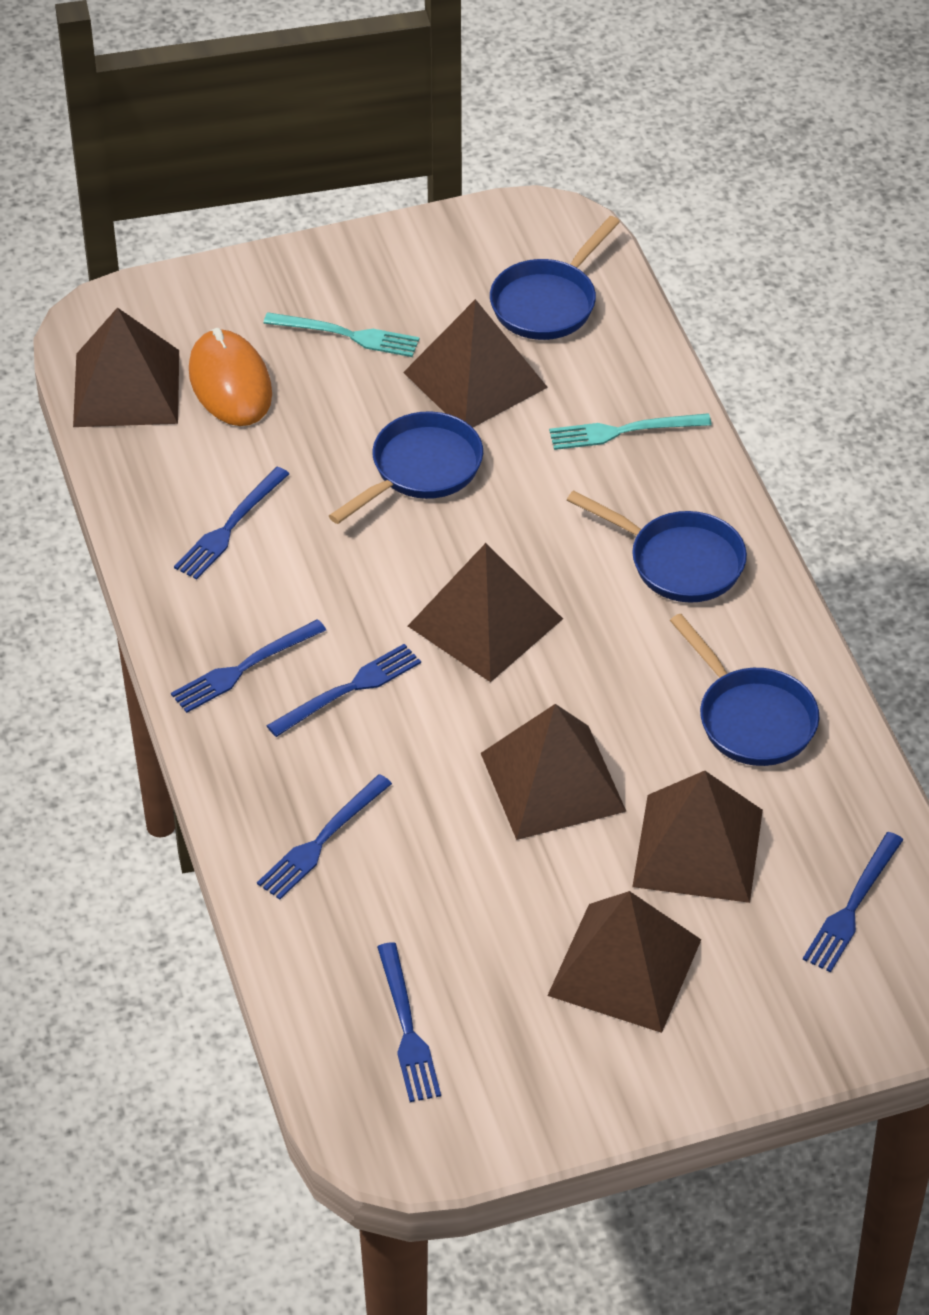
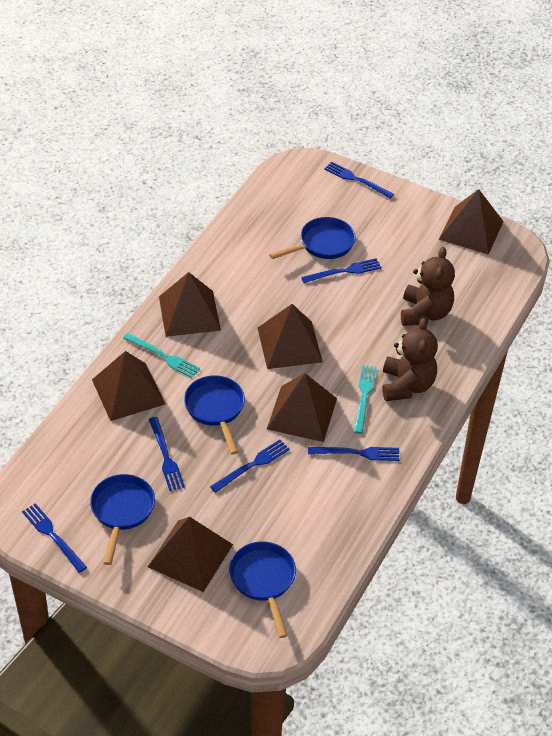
brown teddy bear: none = 0 -> [382,318,438,401] [401,247,455,326] = 2
orange mouse: [189,328,272,426] = 1 -> none = 0

